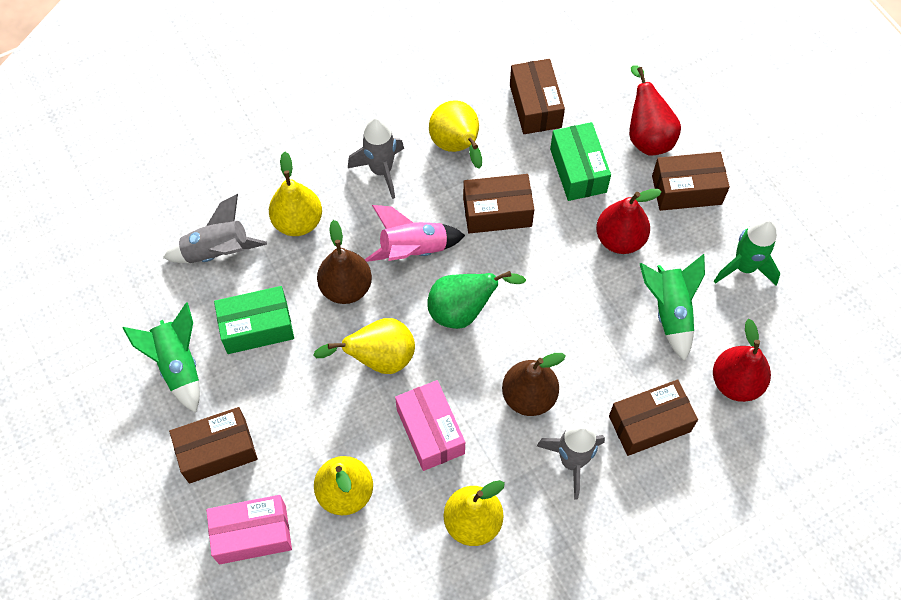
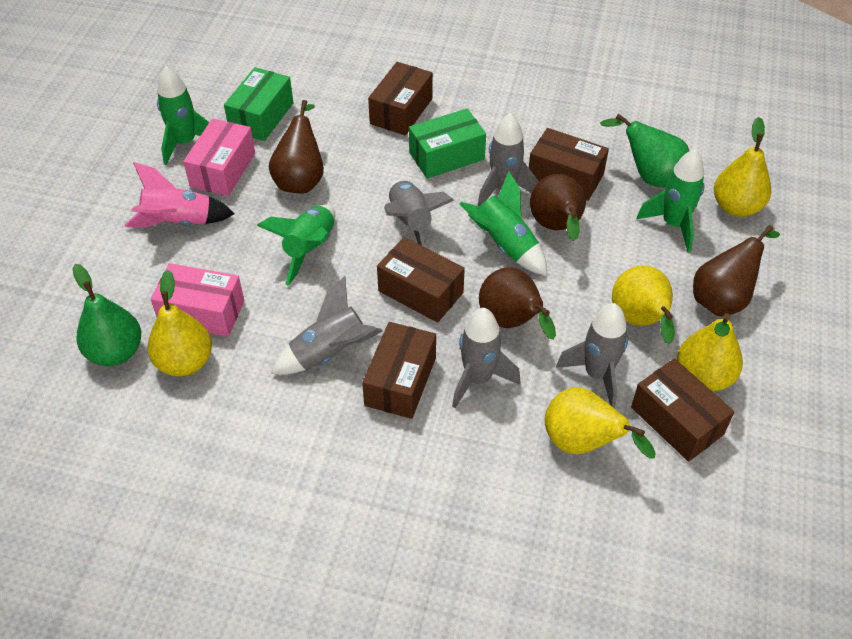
brown pear: [317,220,372,304] [502,353,566,416] = 2 -> [269,100,324,194] [479,267,556,340] [530,174,586,241] [693,225,780,316] = 4
green pear: [427,271,526,329] = 1 -> [73,264,141,366] [600,114,689,187] = 2
green rocket: [123,302,200,413] [640,254,705,361] [714,218,780,286] = 3 -> [157,66,209,165] [257,205,335,286] [460,171,547,276] [636,149,705,252] = 4
grey rocket: [163,194,267,263] [348,117,404,199] [537,422,605,500] = 3 -> [271,276,383,375] [384,180,454,248] [452,308,521,408] [477,113,539,207] [556,303,628,409] = 5
red pear: [596,189,662,254] [629,65,681,155] [713,319,771,402] = 3 -> none = 0

